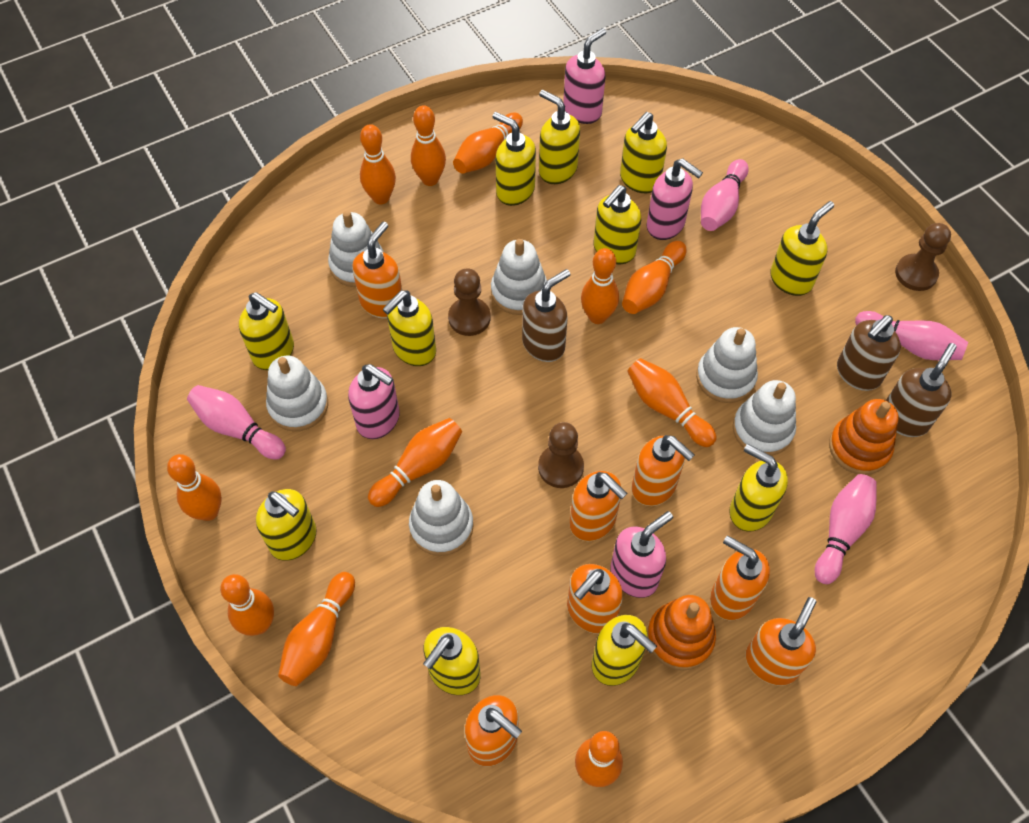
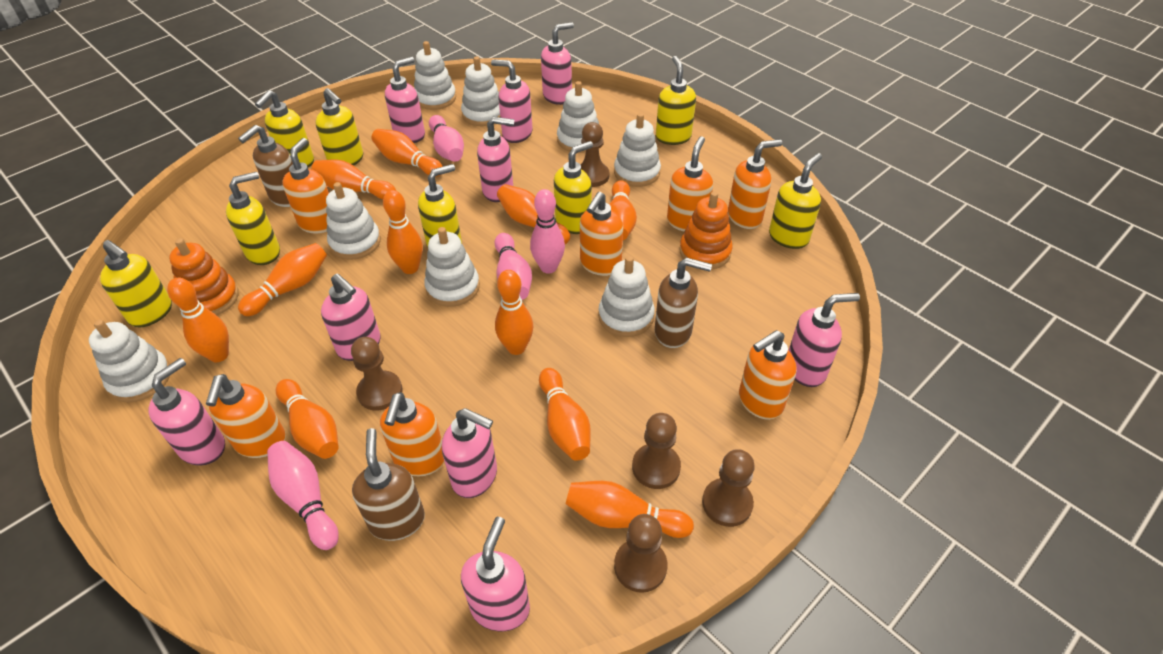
brown pawn: [448,268,491,336] [538,422,584,488] [895,223,951,291] = 3 -> [351,337,403,411] [580,122,609,187] [614,514,667,593] [632,413,681,489] [702,449,755,527] = 5
pink soap dispenser: [348,364,400,439] [563,28,606,124] [610,511,673,598] [646,158,703,240] = 4 -> [148,358,225,466] [321,274,381,361] [385,57,425,143] [442,408,497,498] [461,517,530,631] [477,117,514,202] [491,59,533,143] [541,22,574,105] [789,293,860,387] = 9
white stacking toy: [266,356,328,431] [328,211,384,287] [409,480,474,556] [491,239,547,315] [696,327,758,403] [733,380,796,456] = 6 -> [89,319,170,402] [326,182,381,260] [414,41,456,110] [424,227,480,307] [461,56,500,126] [557,81,599,153] [598,256,655,337] [614,113,661,187] = 8
yellow soap dispenser: [239,292,294,370] [256,489,317,561] [382,290,436,366] [423,627,481,695] [492,112,536,206] [539,90,580,184] [592,615,657,686] [594,185,641,264] [620,112,667,193] [729,444,788,532] [770,201,834,296] = 11 -> [100,240,172,327] [226,172,280,265] [255,90,314,167] [316,88,363,166] [418,164,462,247] [554,141,593,234] [656,56,696,145] [769,153,822,249] = 8

